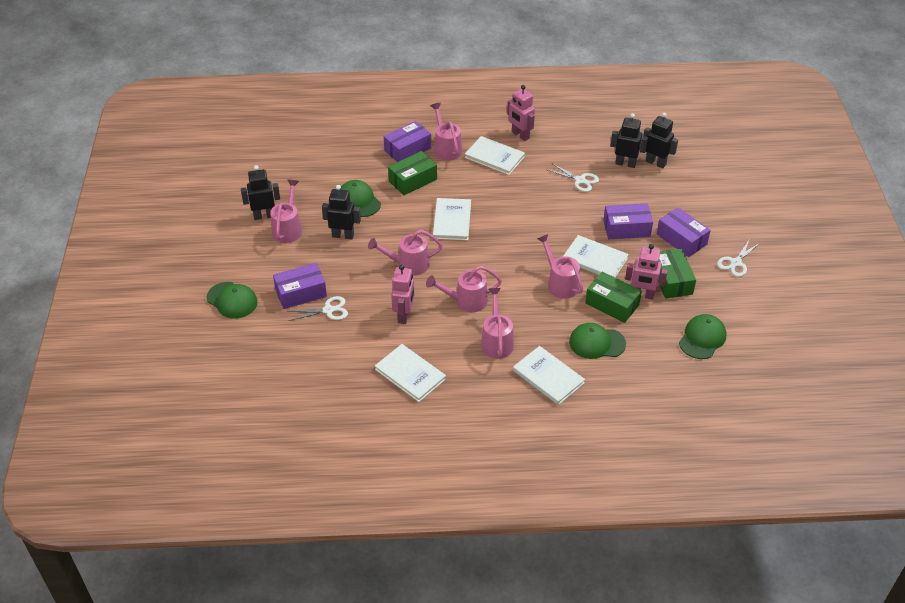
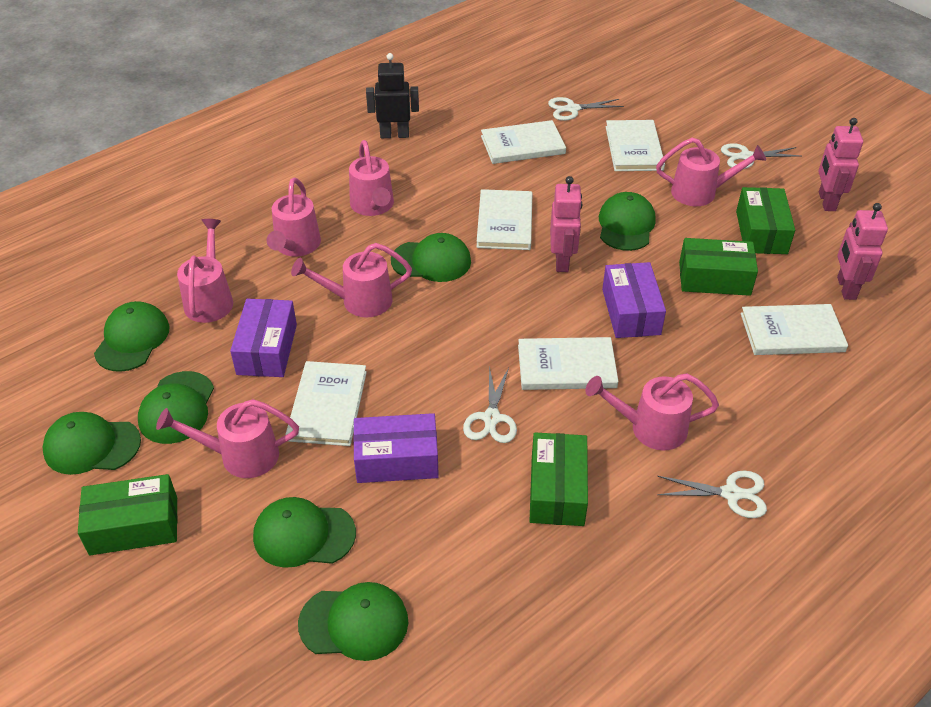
black robot: [241,165,280,220] [322,185,361,240] [610,113,648,168] [644,113,678,168] = 4 -> [366,53,419,138] = 1
green box: [388,151,437,195] [585,272,642,323] [658,249,696,299] = 3 -> [78,474,178,555] [529,432,588,526] [679,238,758,296] [736,187,795,254] = 4
green cap: [206,282,258,319] [340,180,381,217] [569,323,626,359] [679,314,726,359] = 4 -> [42,412,141,475] [94,301,169,372] [138,371,214,444] [253,497,356,568] [298,582,408,661] [391,233,471,282] [599,192,656,251] = 7
pink watering can: [270,180,302,243] [368,230,443,275] [426,266,502,312] [430,103,462,161] [481,288,514,359] [537,234,583,299] = 6 -> [156,399,299,478] [177,219,233,323] [267,178,321,257] [291,243,412,317] [349,140,394,216] [585,373,719,450] [656,138,766,206] = 7
purple box: [273,263,327,309] [384,121,431,162] [603,203,653,239] [657,207,711,257] = 4 -> [230,299,297,377] [353,413,439,483] [602,262,666,338] = 3
white book: [375,344,446,402] [433,198,471,240] [465,136,525,175] [513,346,585,405] [563,235,629,277] = 5 -> [285,361,367,446] [477,189,532,250] [481,120,566,164] [518,337,619,390] [606,120,665,171] [741,304,848,355] = 6
white scissors: [287,296,348,321] [546,163,599,192] [717,240,760,277] = 3 -> [463,366,517,443] [548,97,624,121] [657,470,767,518] [721,143,801,169] = 4

